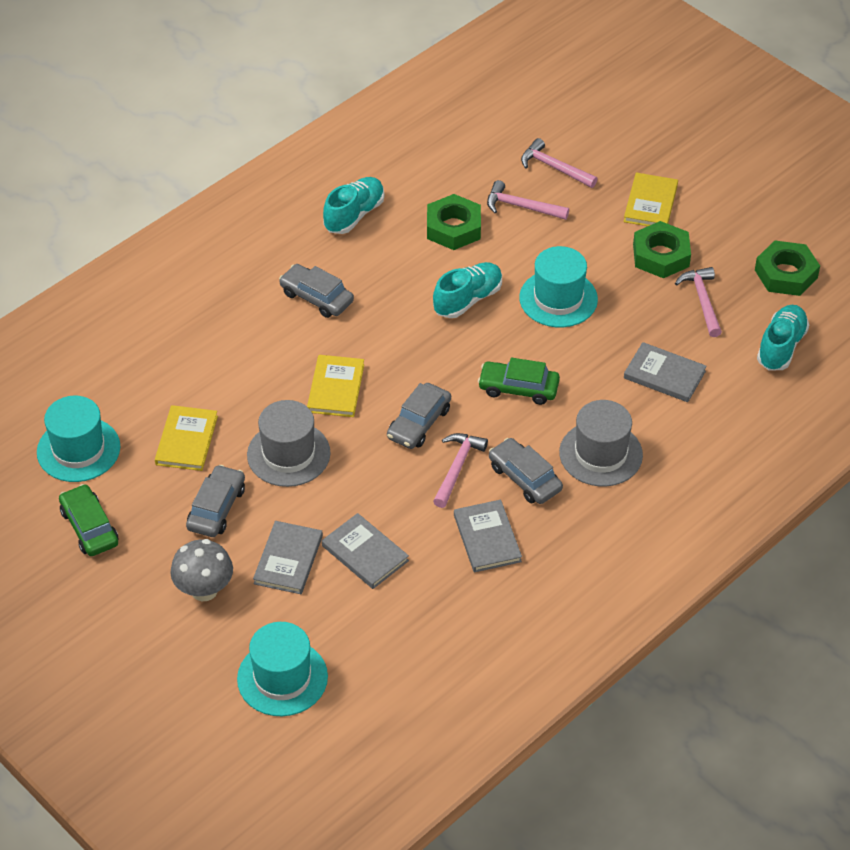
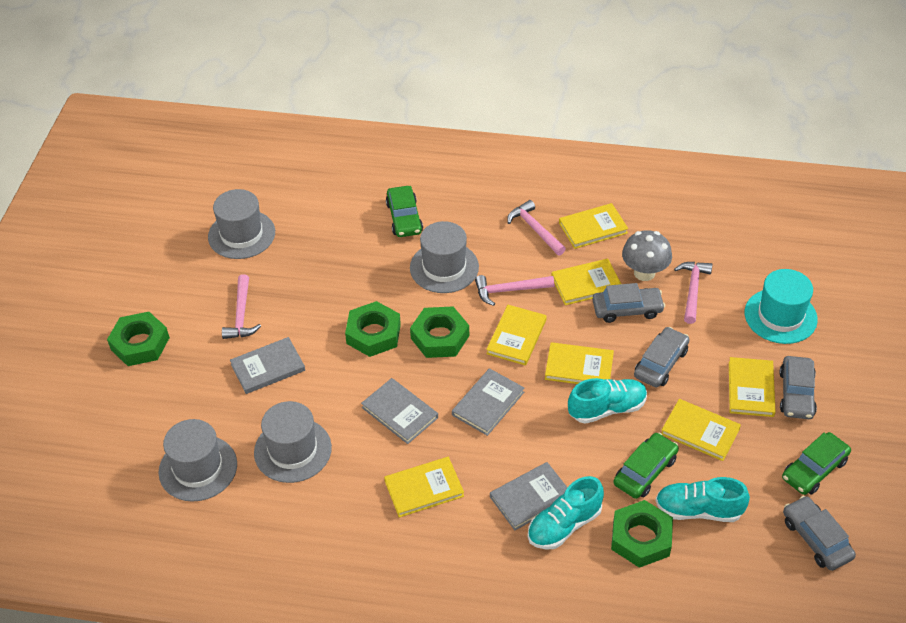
green car: [59,484,118,556] [478,357,560,405] = 2 -> [386,186,423,237] [613,433,679,499] [782,432,851,495] = 3
green nut: [427,194,481,250] [633,221,691,278] [755,241,820,296] = 3 -> [107,312,170,366] [345,301,401,357] [410,307,469,358] [611,500,673,568] = 4
grey hat: [247,400,331,487] [559,400,643,486] = 2 -> [158,419,237,501] [208,189,275,259] [254,401,332,483] [410,221,479,293] = 4
turquoise hat: [37,396,120,482] [237,622,328,716] [519,246,598,327] = 3 -> [745,269,818,344] = 1
yellow book: [155,405,218,471] [307,355,364,417] [624,172,678,226] = 3 -> [384,457,464,518] [486,305,547,366] [545,342,614,384] [551,259,621,305] [559,203,628,249] [661,399,741,461] [729,357,776,417] = 7

